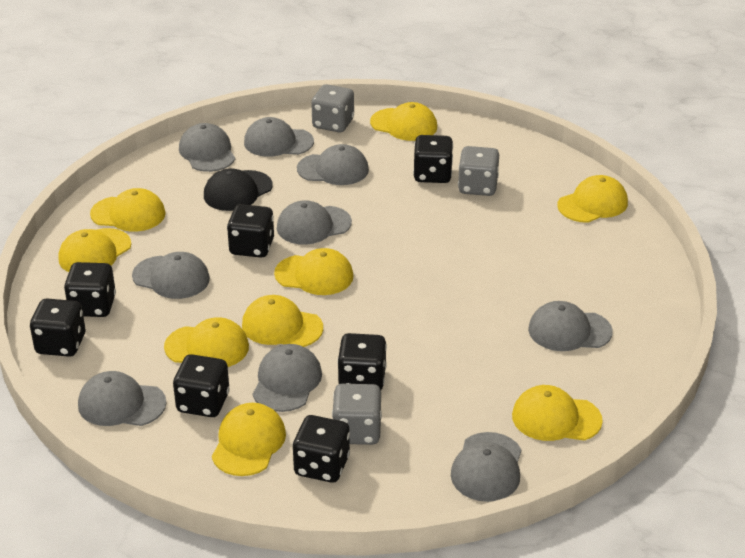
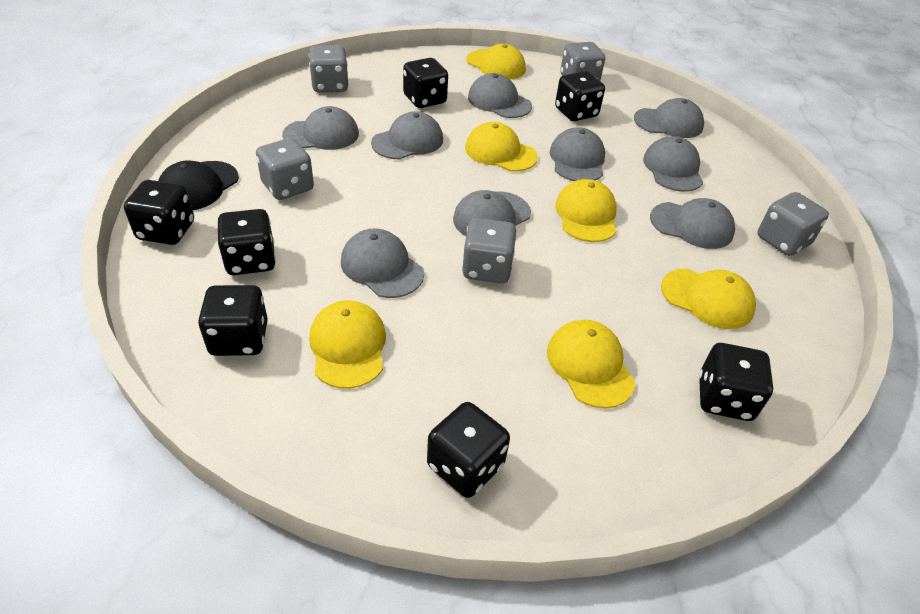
grey dice: [311,84,354,133] [332,384,382,445] [458,146,499,196] = 3 -> [256,138,314,200] [309,45,348,93] [462,218,517,283] [560,42,605,81] [757,192,829,256] = 5
yellow cap: [59,228,131,272] [90,188,166,232] [164,317,249,367] [212,403,286,476] [242,295,323,347] [274,248,354,295] [370,102,437,141] [512,385,603,441] [557,175,628,223] = 9 -> [309,300,386,389] [465,122,538,172] [466,44,526,79] [547,320,636,409] [555,179,617,242] [661,269,756,329] = 6

